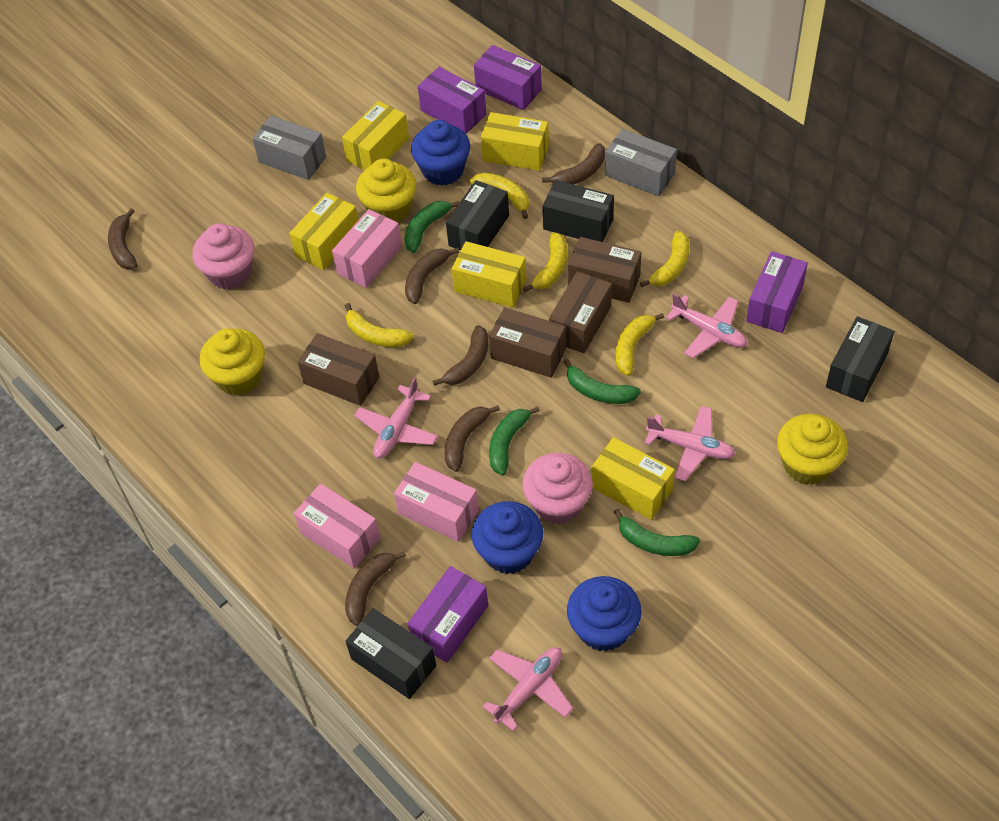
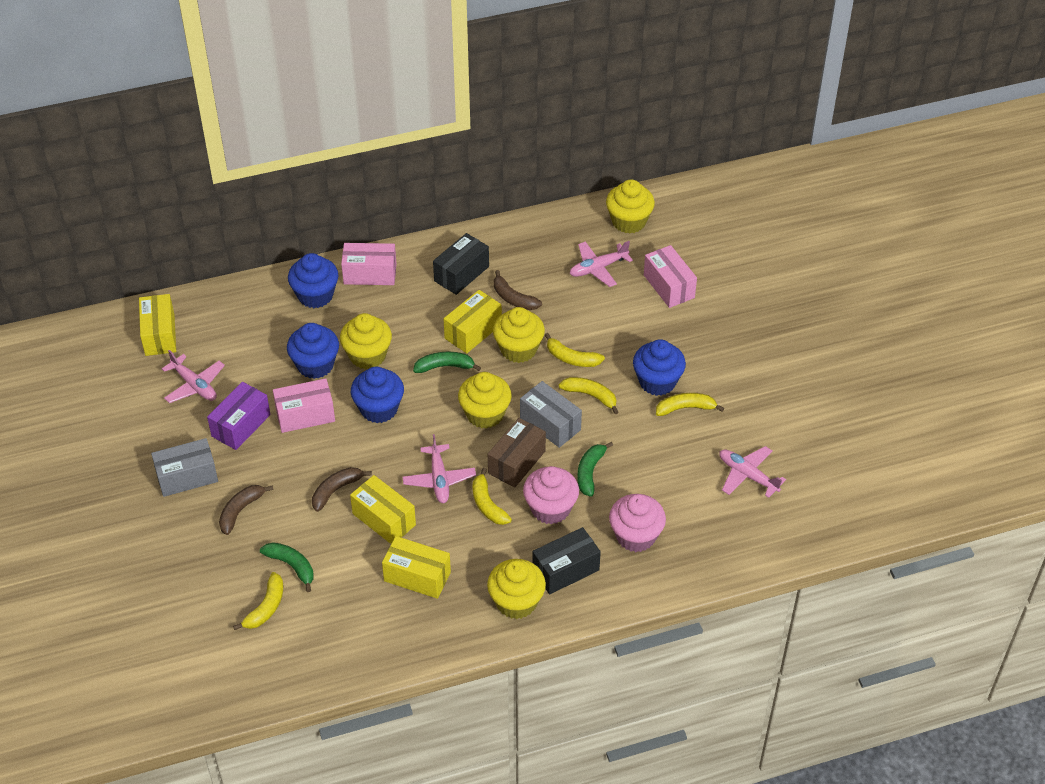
black box: [346,608,436,699] [446,180,509,250] [542,180,614,242] [826,316,894,402] = 4 -> [433,233,489,295] [532,527,601,594] = 2
blue cupcake: [411,120,470,186] [472,501,543,574] [567,576,642,652] = 3 -> [287,323,339,379] [288,253,339,308] [351,366,404,423] [633,339,686,396] = 4
brown banana: [108,208,137,269] [345,551,406,626] [405,248,459,304] [433,325,489,386] [445,405,500,472] [542,143,605,185] = 6 -> [219,485,273,535] [312,467,372,512] [494,270,542,310] = 3
brown box: [298,333,379,406] [489,307,566,378] [549,271,612,353] [568,237,641,303] = 4 -> [488,418,546,488] = 1
green banana: [404,201,460,253] [489,406,540,475] [564,359,641,404] [614,509,700,556] = 4 -> [260,542,314,592] [413,352,481,373] [577,442,613,497] = 3
purple box: [408,566,488,663] [418,67,486,134] [474,45,542,110] [746,251,808,333] = 4 -> [207,382,270,450] = 1
yellow box: [289,193,358,270] [342,101,409,170] [452,241,527,308] [481,112,549,171] [591,437,675,520] = 5 -> [139,294,176,356] [350,475,416,544] [382,536,451,599] [444,290,502,353] = 4
yellow cupcake: [200,328,265,396] [356,159,416,223] [777,414,848,485] = 3 -> [340,313,392,369] [458,372,512,429] [487,559,546,619] [493,307,545,363] [606,180,655,233] = 5

